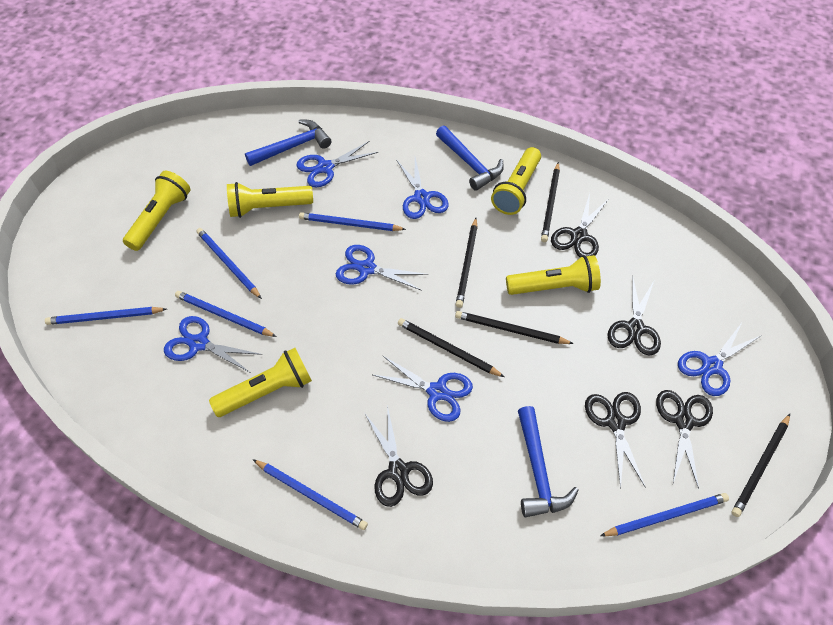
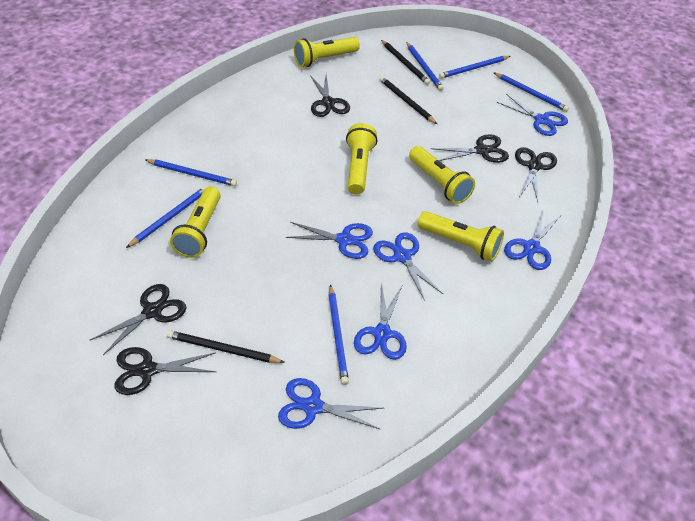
black pencil: [398,318,504,377] [455,311,574,344] [456,218,477,308] [541,162,560,242] [732,414,790,517] = 5 -> [167,330,285,363] [379,76,437,124] [381,40,430,85] = 3
blue hammer: [245,120,331,166] [436,126,504,191] [518,406,579,518] = 3 -> none = 0

